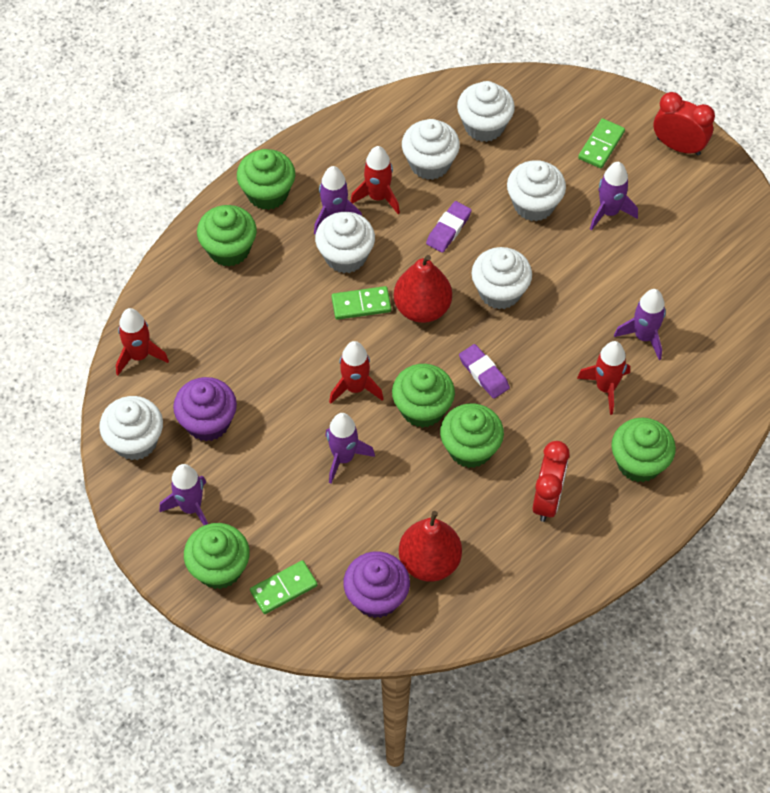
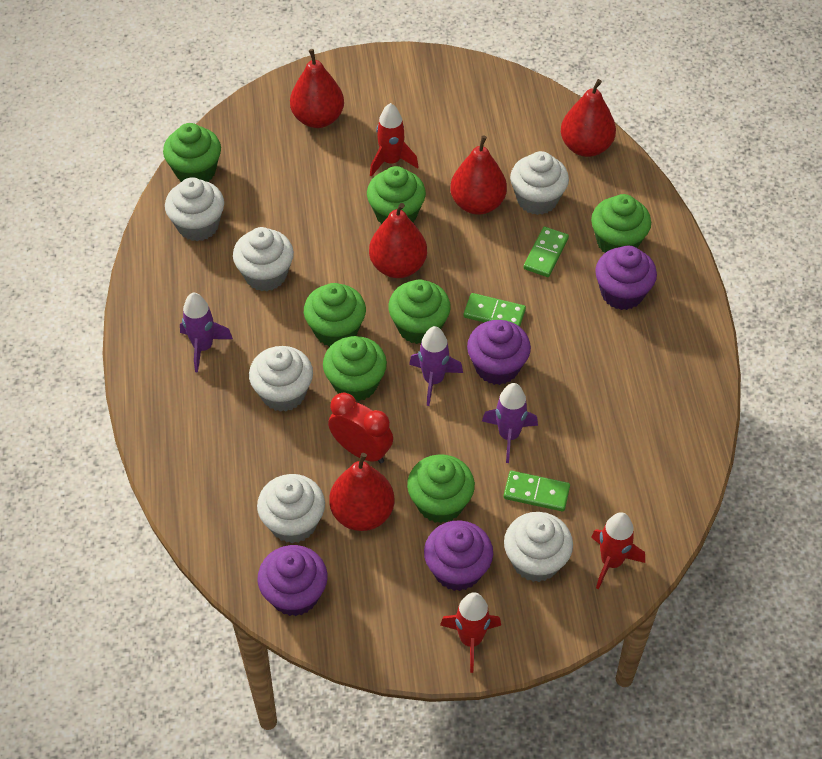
green cupcake: [184,523,250,589] [197,205,257,267] [237,149,295,210] [392,364,455,428] [440,403,504,468] [611,418,676,482] = 6 -> [163,123,221,182] [304,283,366,347] [323,336,387,401] [367,166,426,224] [388,279,451,344] [407,454,475,523] [591,194,651,253] = 7
purple cupcake: [173,377,237,441] [343,551,410,618] = 2 -> [257,545,328,616] [424,520,493,591] [467,320,531,385] [595,246,657,310] = 4
purple eraser: [426,201,472,253] [459,344,510,399] = 2 -> none = 0
purple rocket: [159,464,208,525] [314,166,362,235] [325,413,375,483] [590,162,638,231] [614,289,666,360] = 5 -> [180,293,233,372] [409,326,463,406] [482,383,538,463] = 3
red clock: [533,441,570,522] [654,92,715,155] = 2 -> [328,393,393,464] = 1
red pear: [394,255,452,323] [399,511,462,582] = 2 -> [290,49,344,128] [329,453,394,531] [369,203,427,278] [450,136,507,215] [561,79,616,157] = 5
red rocket: [116,308,169,375] [329,341,384,404] [350,146,400,214] [577,341,630,415] = 4 -> [370,103,419,177] [440,592,501,673] [591,512,645,589] = 3

